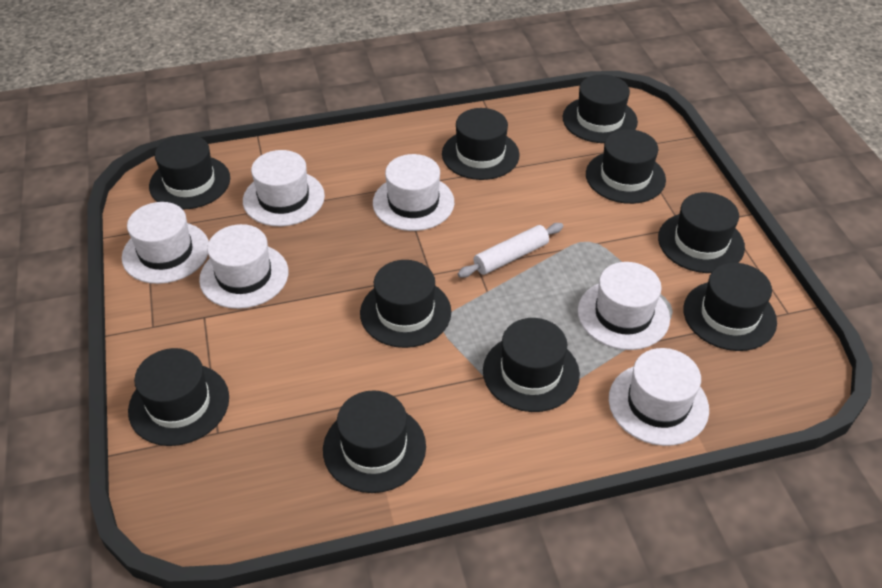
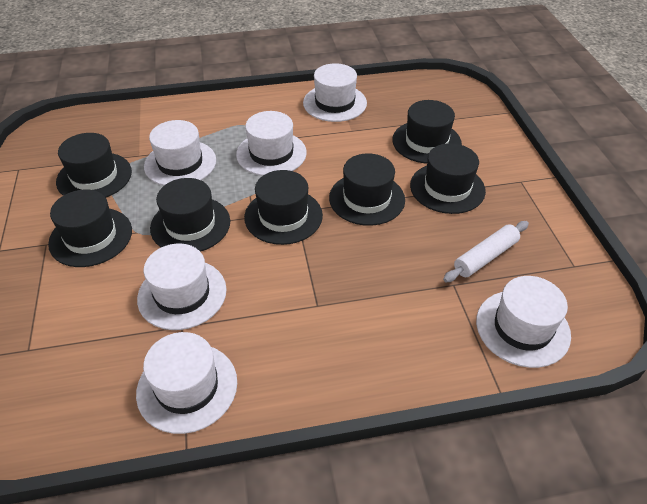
black hat: [128,348,229,446] [149,135,230,209] [323,390,426,493] [360,260,451,348] [442,108,520,180] [483,318,580,412] [563,75,638,143] [586,129,666,204] [658,192,745,273] [683,263,777,351] = 10 -> [48,189,132,267] [56,133,132,198] [150,178,230,252] [244,170,323,245] [329,153,405,226] [392,100,462,164] [410,143,486,214] = 7

